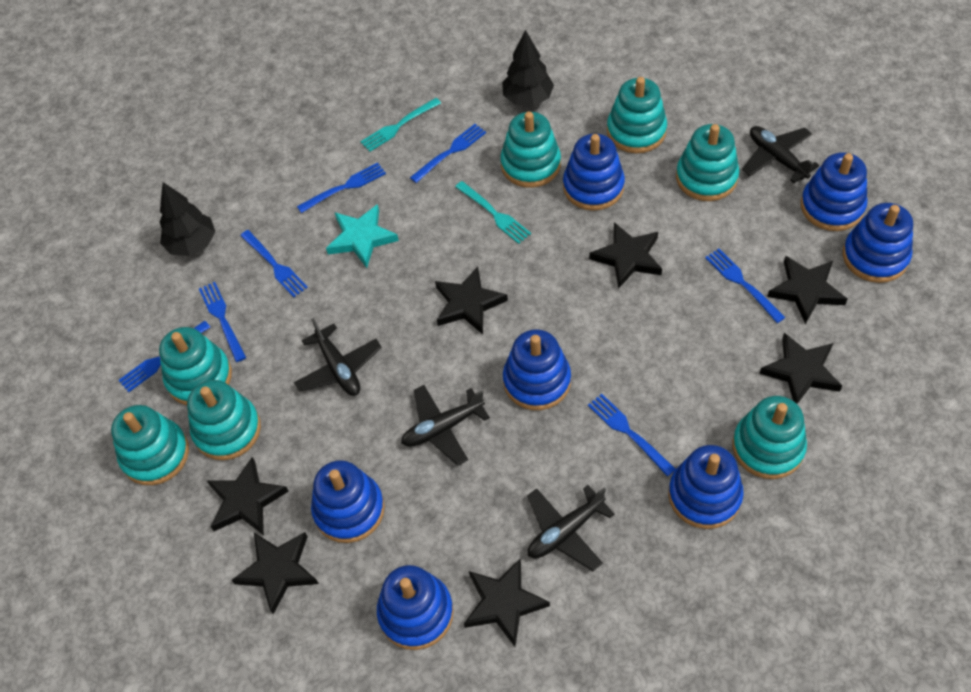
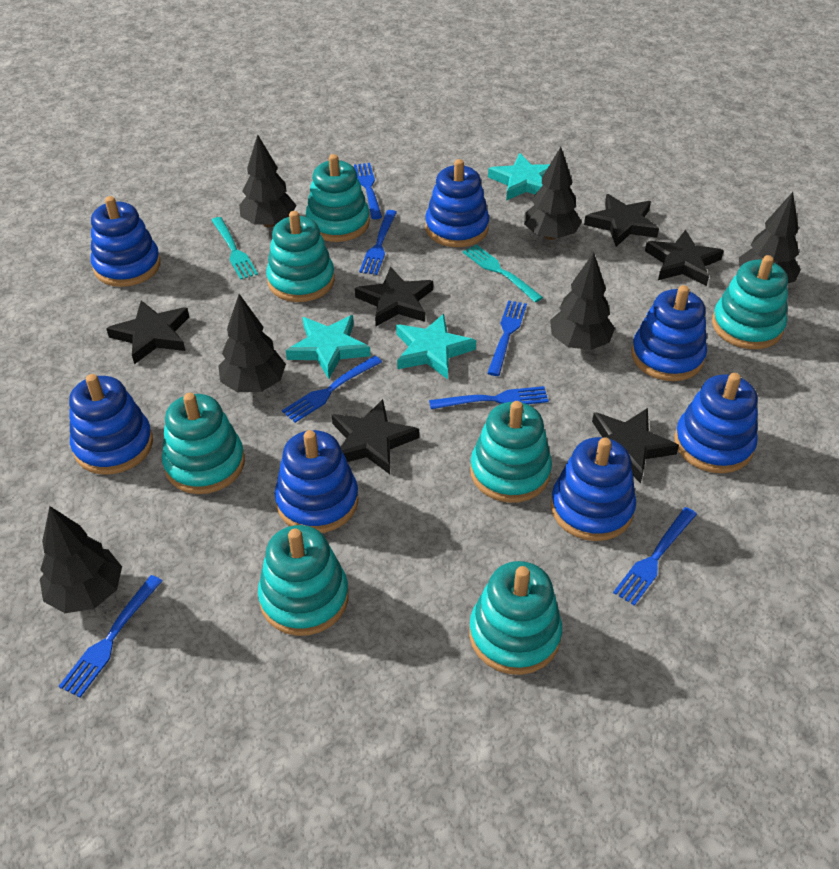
black plane: [294,318,382,396] [401,385,490,466] [527,485,615,571] [742,126,820,183] = 4 -> none = 0
black star: [207,457,289,535] [232,532,319,614] [435,266,508,334] [464,558,550,647] [589,222,662,289] [760,333,842,404] [767,256,848,324] = 7 -> [106,300,189,364] [332,399,419,474] [355,267,433,326] [584,194,659,247] [592,408,679,484] [645,230,724,286] = 6
black tree: [160,182,215,256] [502,30,554,106] = 2 -> [40,506,122,613] [218,294,286,392] [239,135,296,227] [524,147,582,240] [550,253,615,350] [739,192,801,283] = 6
turquoise star: [326,204,399,268] = 1 -> [286,315,370,379] [396,314,476,379] [488,153,550,201] = 3

